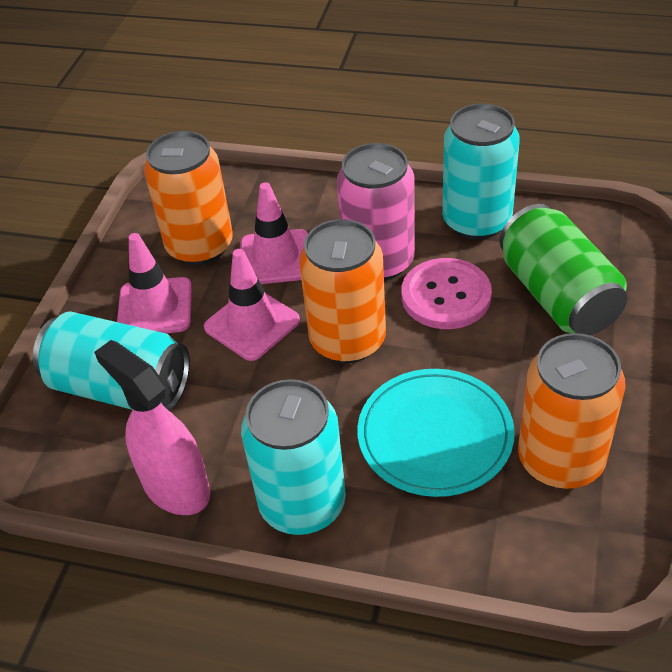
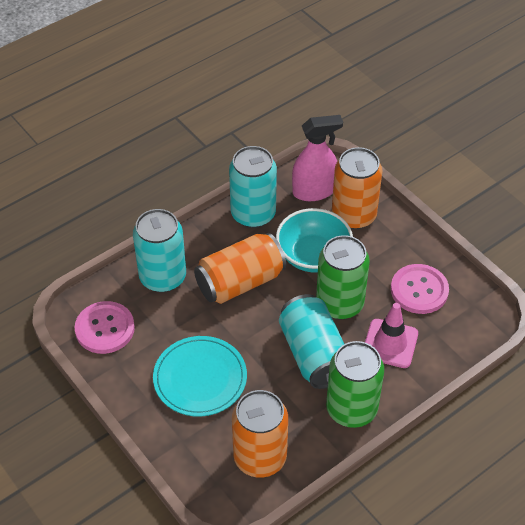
green can: [499,204,627,335] = 1 -> [316,235,370,319] [326,341,384,428] = 2
pink button: [401,258,492,329] = 1 -> [74,301,135,354] [391,264,449,314] = 2
pink can: [337,143,415,281] = 1 -> none = 0
pink traffic cone: [117,233,192,333] [204,249,300,361] [241,182,308,284] = 3 -> [365,303,418,368] = 1
turquoise bowl: none = 0 -> [276,208,353,272] = 1

